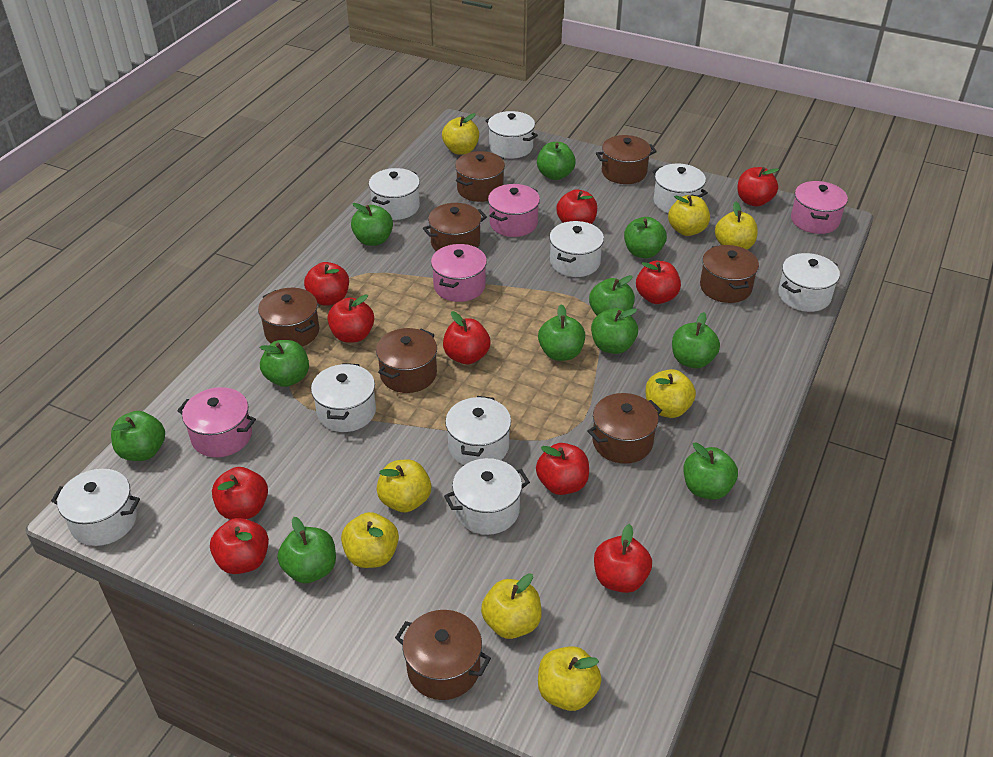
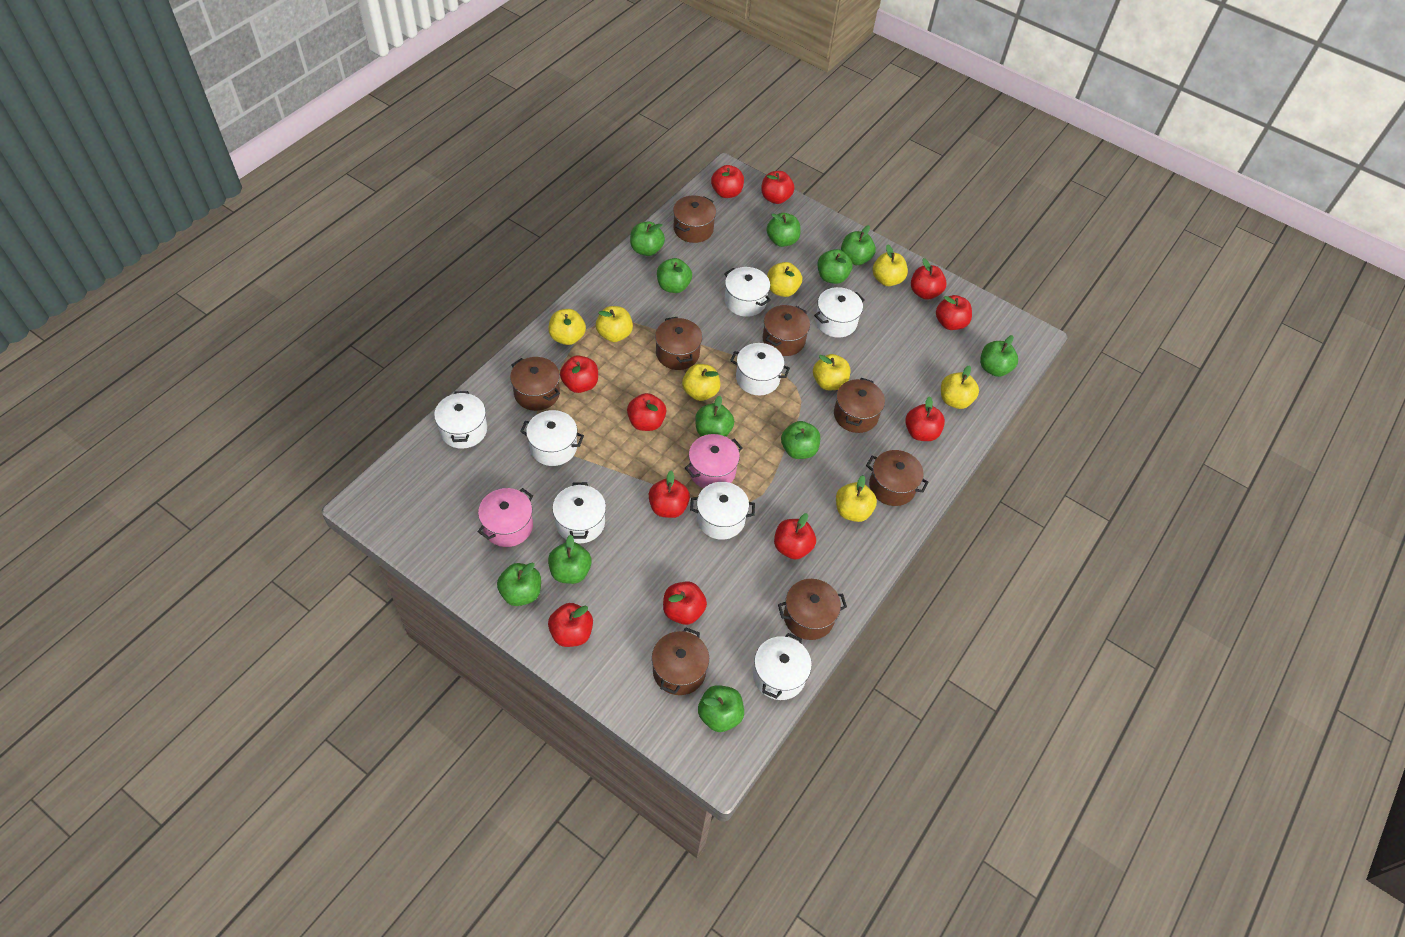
pink pot: [177,387,256,457] [431,244,487,302] [488,184,540,237] [791,181,848,234] = 4 -> [478,488,533,547] [685,434,742,488] = 2
red apple: [210,518,269,574] [212,467,268,519] [304,262,349,306] [327,294,374,343] [443,311,490,364] [536,443,589,495] [556,189,597,224] [594,524,652,593] [636,261,681,304] [737,167,779,207] = 10 -> [548,603,593,647] [560,355,598,393] [627,393,666,431] [649,471,690,518] [663,581,707,625] [711,165,744,198] [761,171,794,204] [774,513,816,559] [905,396,945,441] [911,258,947,300] [936,295,972,330] = 11
white pot: [51,469,140,546] [311,363,376,432] [369,168,420,220] [444,458,530,535] [445,396,511,465] [485,111,538,159] [549,221,604,277] [653,164,708,213] [778,253,840,312] = 9 -> [434,391,487,449] [520,410,584,466] [552,482,606,543] [690,482,755,540] [724,267,771,317] [730,343,790,395] [753,633,812,700] [814,287,865,338] = 8

